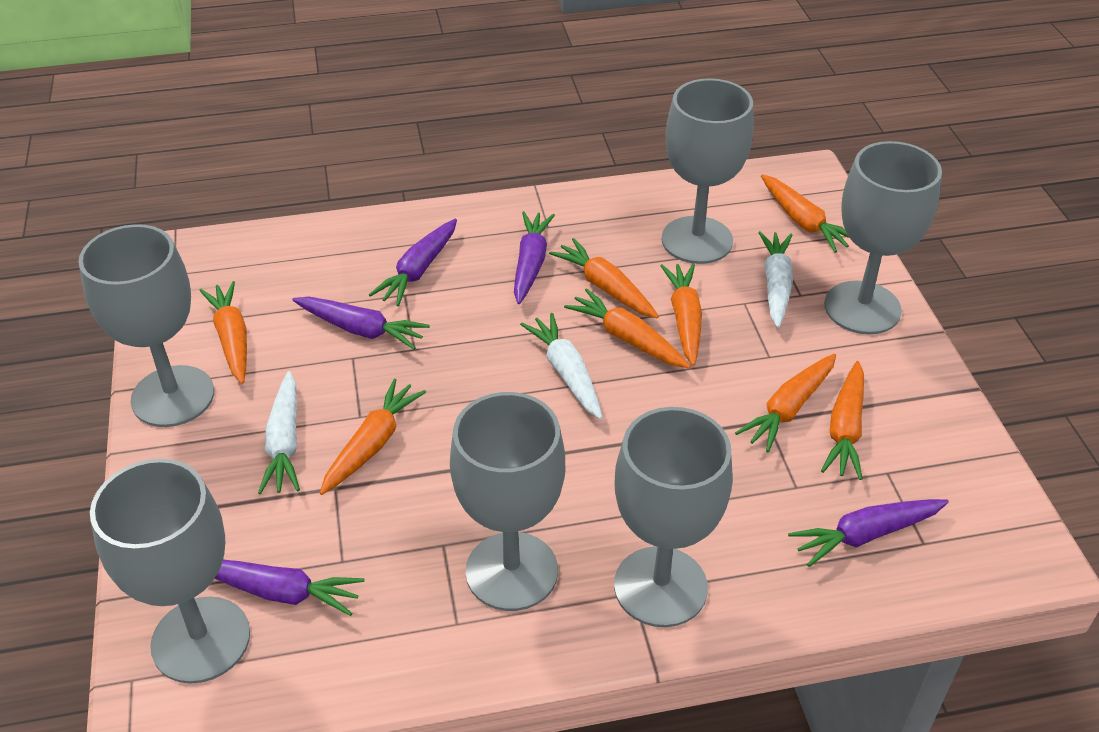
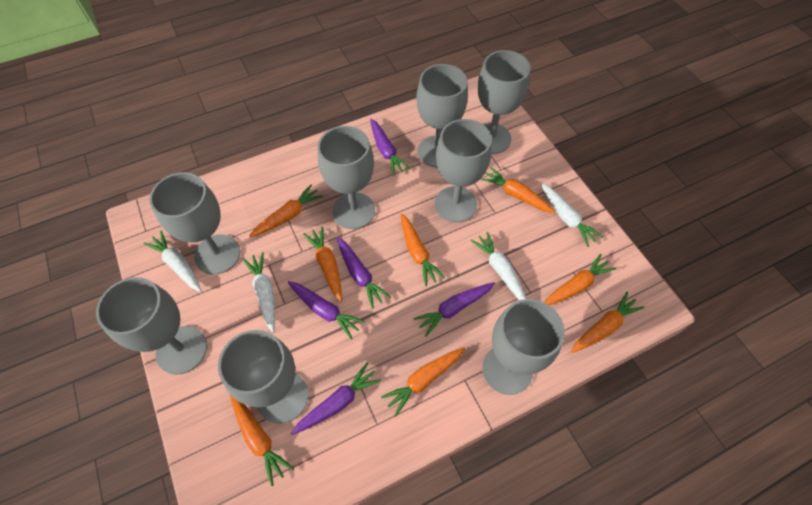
grey goblet: [78,224,214,427] [90,459,250,684] [450,392,565,611] [614,407,733,627] [661,78,754,264] [824,141,942,335] = 6 -> [96,277,207,375] [149,172,240,275] [218,330,308,424] [318,126,375,229] [416,64,468,168] [435,119,492,222] [478,50,530,154] [482,299,565,395] = 8
white carrot: [258,371,300,494] [520,313,602,419] [758,231,793,328] = 3 -> [143,231,202,292] [243,252,275,333] [470,232,526,300] [541,183,603,247] = 4

